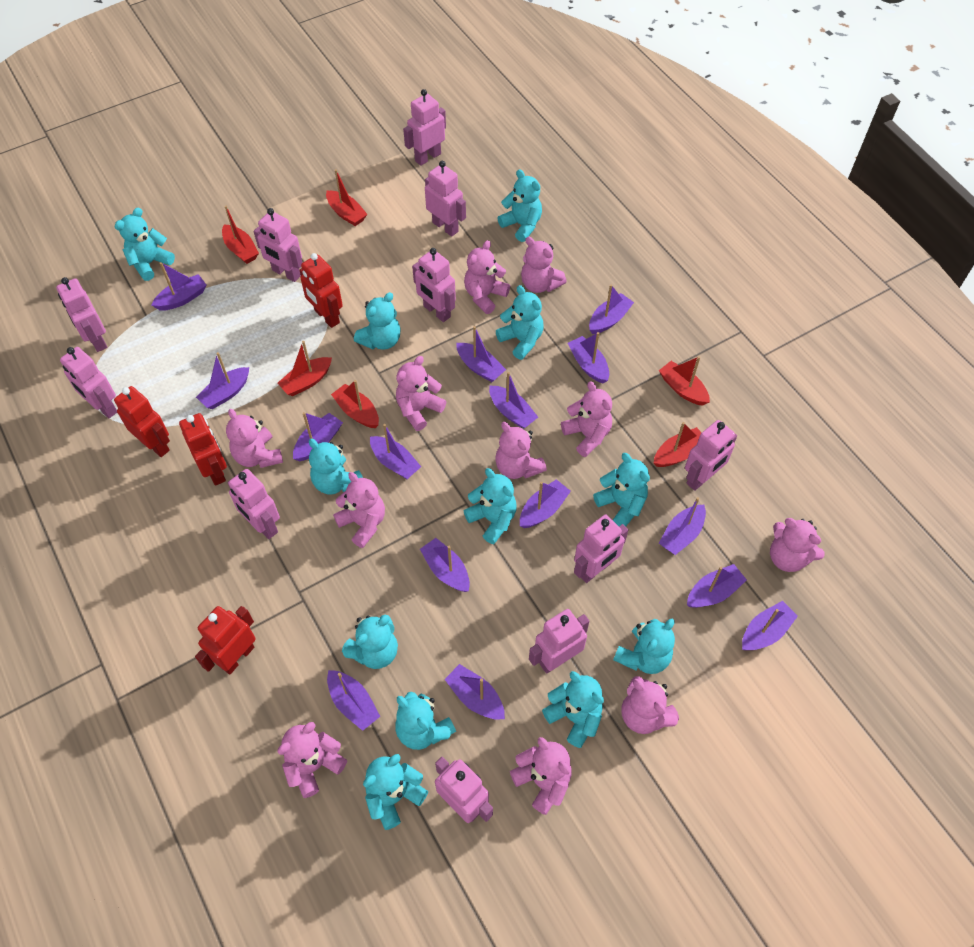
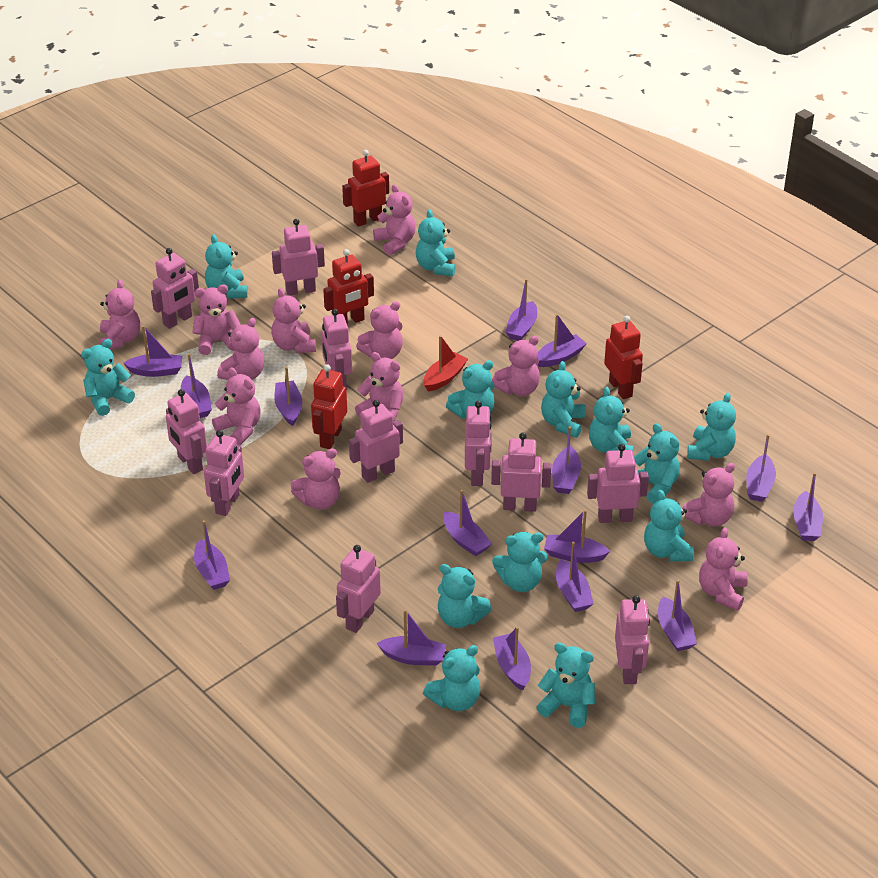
pink teddy bear: [226,409,283,468] [277,722,347,798] [333,472,385,548] [396,356,446,431] [464,240,510,314] [495,422,547,479] [510,737,572,815] [521,237,567,293] [561,381,612,457] [622,676,679,734] [770,518,824,572] = 11 -> [100,279,140,350] [192,284,241,355] [212,367,261,446] [217,318,264,380] [271,288,316,353] [291,448,341,510] [355,352,403,421] [356,301,403,359] [373,184,416,255] [492,336,540,396] [682,463,735,527] [699,528,748,611] = 12
red boat: [222,205,259,264] [278,341,332,396] [326,169,367,226] [331,380,379,428] [654,422,702,467] [659,356,710,406] = 6 -> [424,335,468,392] = 1
turquoise teddy bear: [114,208,175,281] [309,439,363,495] [342,615,398,669] [354,292,400,350] [363,754,428,830] [395,692,456,750] [464,468,517,544] [496,285,544,360] [498,169,542,242] [542,671,604,748] [593,453,650,526] [613,619,675,674] = 12 -> [81,339,135,416] [205,234,248,299] [416,209,456,276] [423,645,480,711] [438,564,492,628] [446,360,495,419] [492,532,548,592] [537,643,595,728] [541,361,586,438] [589,387,634,453] [634,423,680,504] [644,490,694,561] [687,393,736,461] = 13

